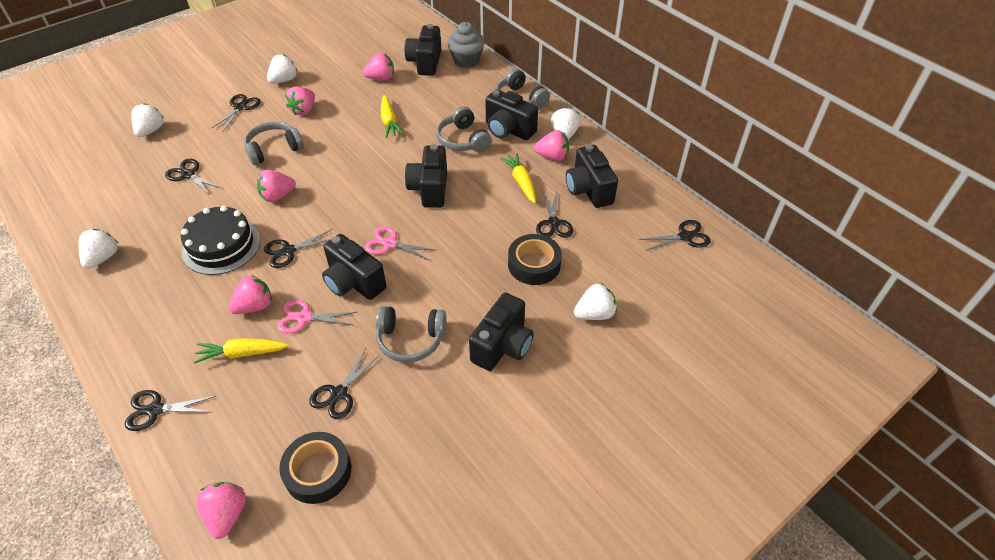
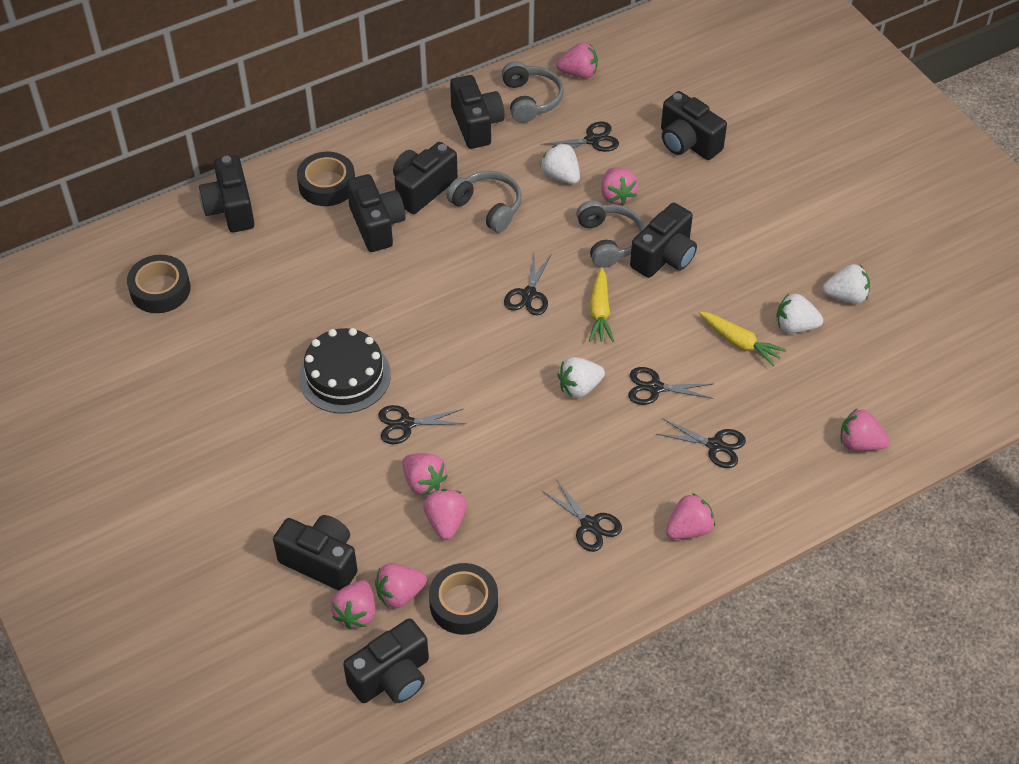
black camera: [322,234,387,300] [405,24,441,76] [405,144,447,208] [469,293,534,371] [485,89,538,140] [566,145,618,208] = 6 -> [199,155,255,232] [273,515,358,591] [343,618,429,703] [347,174,406,252] [393,142,458,214] [450,75,505,149] [630,203,697,278] [661,91,727,160] = 8
black scissors: [125,390,216,431] [165,159,222,195] [212,94,261,131] [264,229,332,268] [309,348,380,419] [536,192,573,238] [639,220,711,251] = 7 -> [378,405,466,444] [504,255,551,315] [541,122,619,152] [541,479,622,552] [628,367,714,405] [657,418,746,468] = 6
black tape: [279,432,351,504] [508,234,562,285] = 2 -> [127,255,191,313] [297,152,355,206] [429,563,498,635] = 3
grey cupcake: [447,22,485,68] = 1 -> none = 0
grey headphones: [244,122,304,165] [376,306,447,363] [436,106,492,152] [495,68,550,109] = 4 -> [446,171,522,233] [502,61,564,123] [576,200,644,268] = 3
pink scissors: [278,300,357,334] [365,226,435,261] = 2 -> none = 0
pink strawberry: [196,482,246,539] [228,275,272,314] [257,170,296,202] [285,86,315,115] [363,53,394,80] [534,130,569,161] = 6 -> [331,580,375,629] [375,563,427,609] [402,453,448,495] [423,489,467,540] [556,43,598,78] [601,167,638,206] [666,493,715,539] [841,408,890,451] = 8
white strawberry: [79,229,118,269] [132,103,164,137] [267,54,298,84] [551,107,580,140] [574,283,617,320] = 5 -> [540,143,580,184] [557,357,605,398] [776,294,823,333] [823,264,870,304] = 4
yellow carrot: [194,338,289,364] [381,95,404,138] [500,153,536,203] = 3 -> [589,267,614,342] [699,311,786,366] = 2

